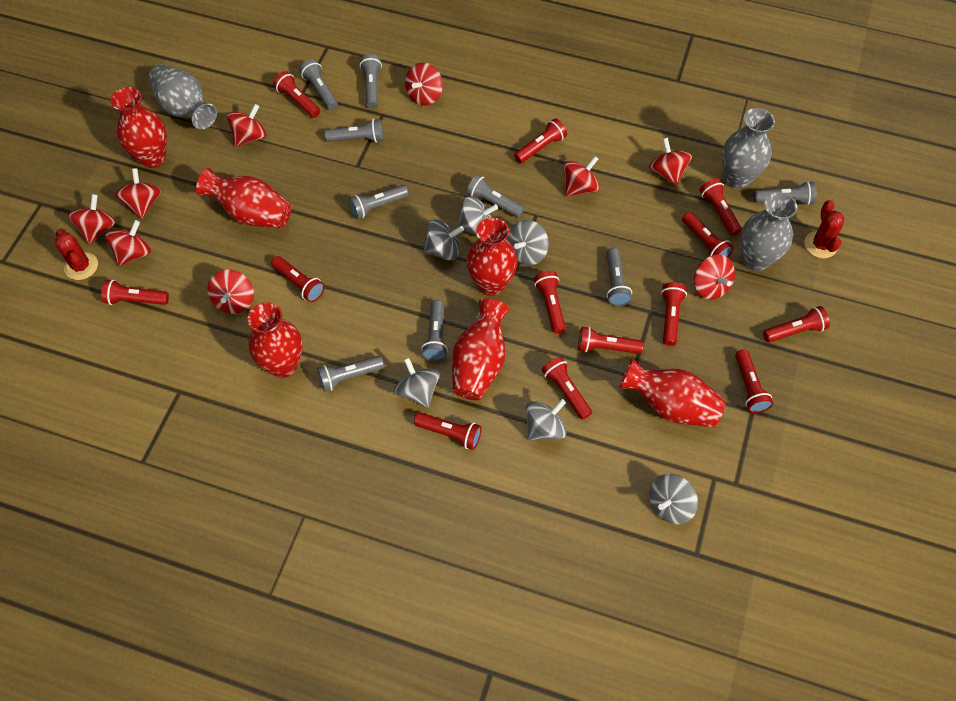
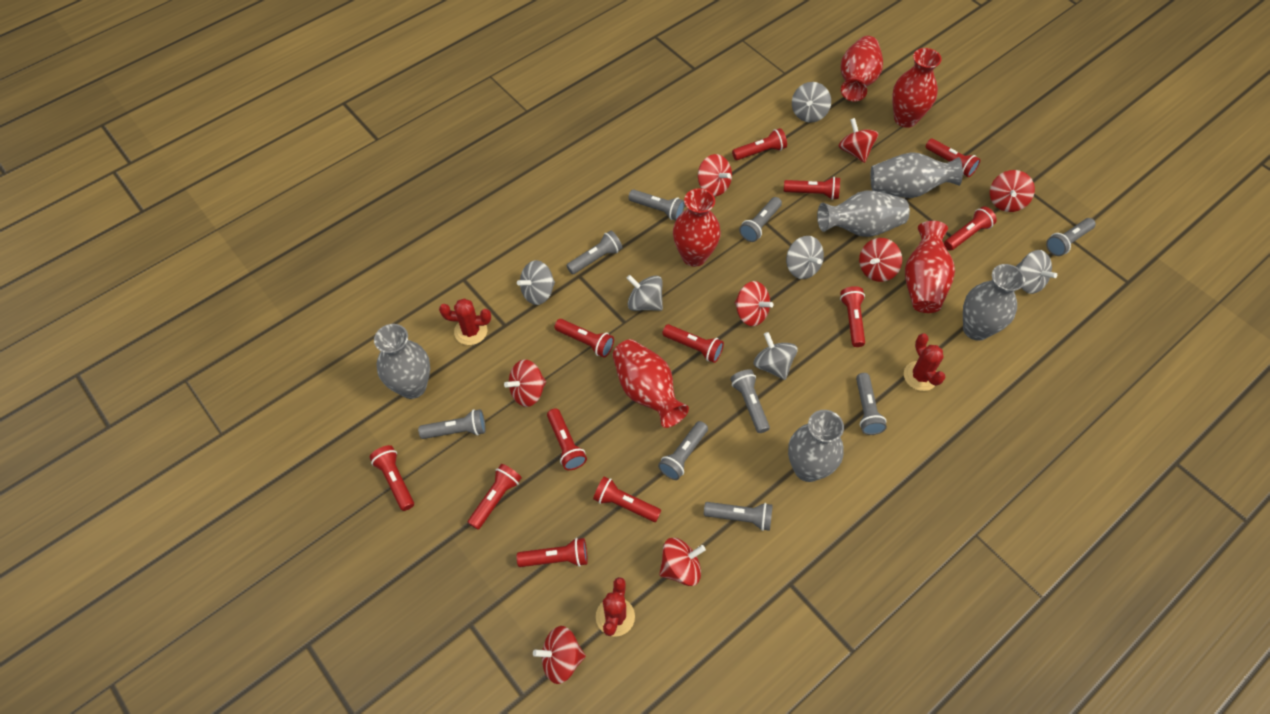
grey vase: [148,64,217,129] [722,108,775,189] [741,192,797,271] = 3 -> [374,324,430,399] [788,410,844,482] [817,190,910,237] [871,152,963,198] [963,264,1025,341] = 5
red cactus: [55,229,98,280] [804,200,845,258] = 2 -> [439,299,491,345] [596,577,635,637] [904,333,946,391] = 3
red flashlight: [101,280,169,305] [271,256,325,302] [273,71,320,118] [414,412,482,450] [514,118,567,164] [534,271,566,334] [542,357,592,420] [578,326,644,354] [661,282,687,346] [682,212,734,257] [700,179,742,236] [735,349,773,413] [763,306,830,343] = 13 -> [370,445,414,511] [467,464,522,530] [517,538,588,567] [547,408,587,470] [554,319,614,358] [593,477,661,522] [662,324,724,363] [732,128,787,160] [784,177,840,200] [840,286,865,347] [926,139,980,177] [944,206,997,251] = 12
red spinning top: [68,194,116,244] [106,220,151,266] [115,168,161,219] [207,270,254,314] [227,104,266,147] [405,62,443,105] [564,156,599,197] [649,138,692,186] [694,254,735,300] = 9 -> [504,360,546,407] [533,626,586,684] [659,538,706,586] [698,154,732,196] [735,281,774,326] [838,118,879,163] [859,238,902,282] [990,170,1035,212] = 8
red vase: [110,87,167,168] [196,167,292,228] [248,302,303,378] [452,298,510,400] [466,218,518,296] [619,358,726,427] = 6 -> [612,339,689,428] [673,188,721,267] [841,36,883,102] [892,48,942,128] [905,221,955,313] = 5

